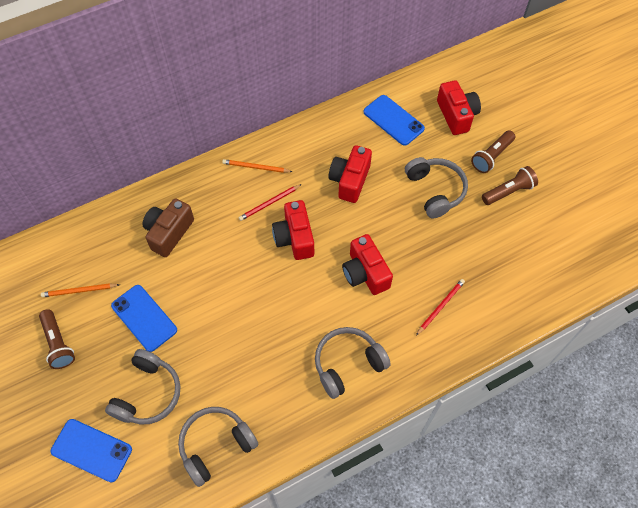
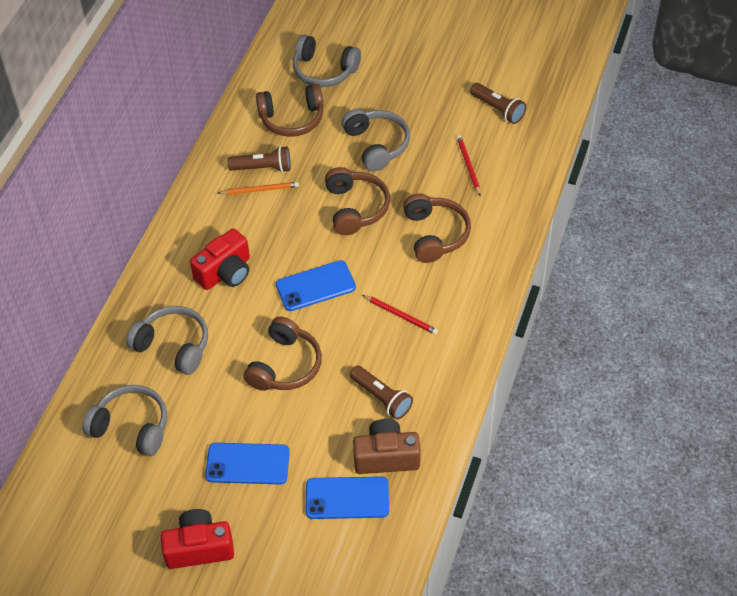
brown headphones: none = 0 -> [244,316,322,391] [256,84,323,137] [325,167,390,235] [403,193,471,263] = 4
orange pencil: [41,283,120,297] [222,159,293,173] = 2 -> [218,182,299,195] = 1
red camera: [272,200,314,260] [328,145,372,203] [342,234,393,295] [437,80,481,135] = 4 -> [161,509,234,569] [190,228,250,290] = 2

